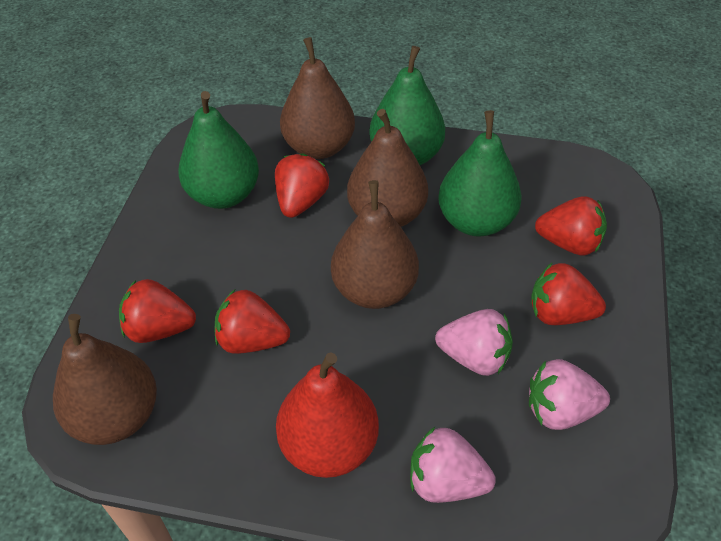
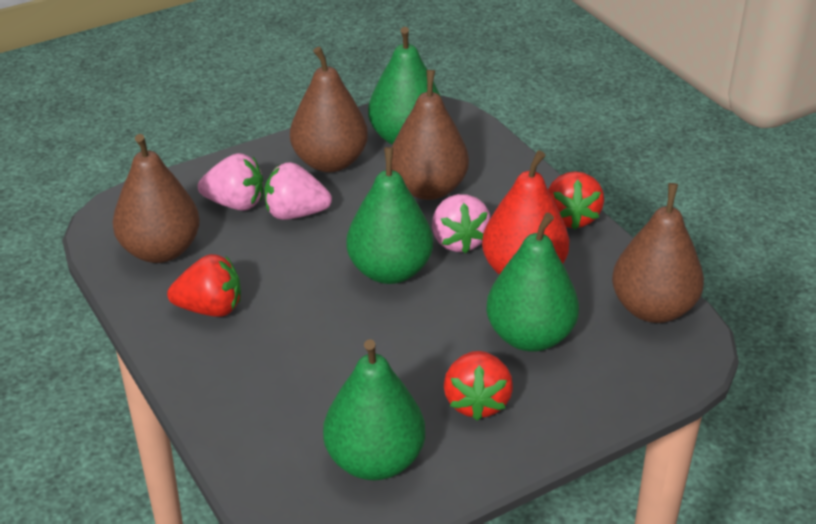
green pear: [178,91,259,209] [369,46,445,165] [438,110,522,237] = 3 -> [323,339,425,481] [346,147,433,284] [368,27,441,145] [486,213,579,352] = 4
red strawberry: [119,279,196,343] [214,290,290,354] [275,153,329,218] [531,263,606,325] [535,196,607,255] = 5 -> [167,254,241,317] [444,351,513,421] [548,171,604,230] = 3

